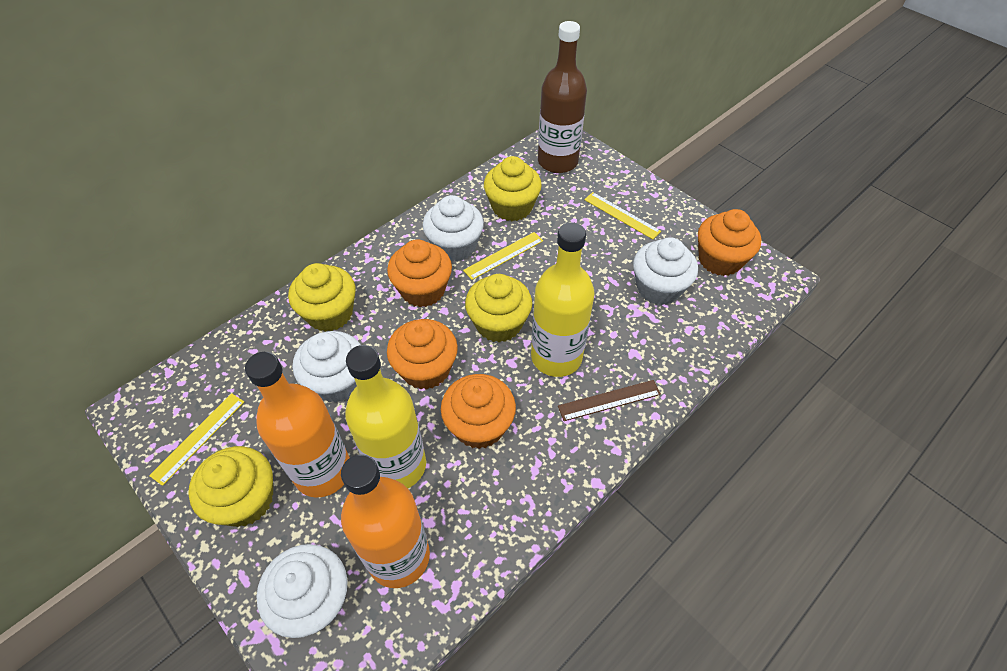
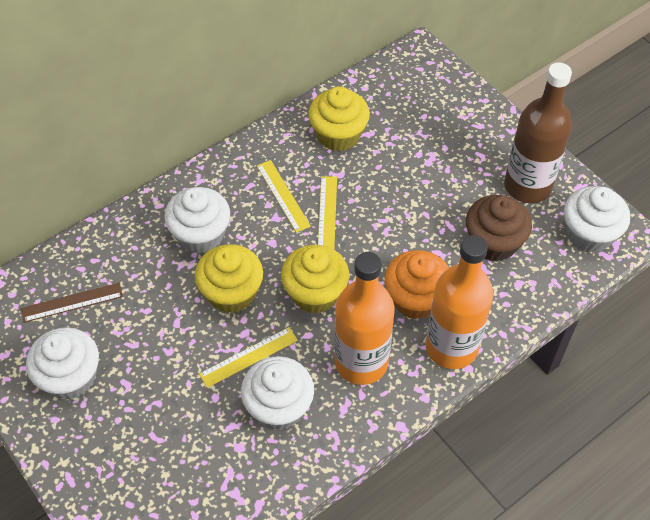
brown cupcake: none = 0 -> [466,195,532,262] = 1
orange cupcake: [387,239,452,307] [387,319,458,390] [441,374,516,449] [698,209,761,276] = 4 -> [385,250,449,319] = 1
yellow bottle: [345,345,426,488] [531,222,595,377] = 2 -> none = 0
yellow cupcake: [188,446,273,527] [288,263,356,332] [465,274,532,342] [484,156,542,221] = 4 -> [195,244,263,313] [281,245,349,313] [308,86,370,151] = 3

